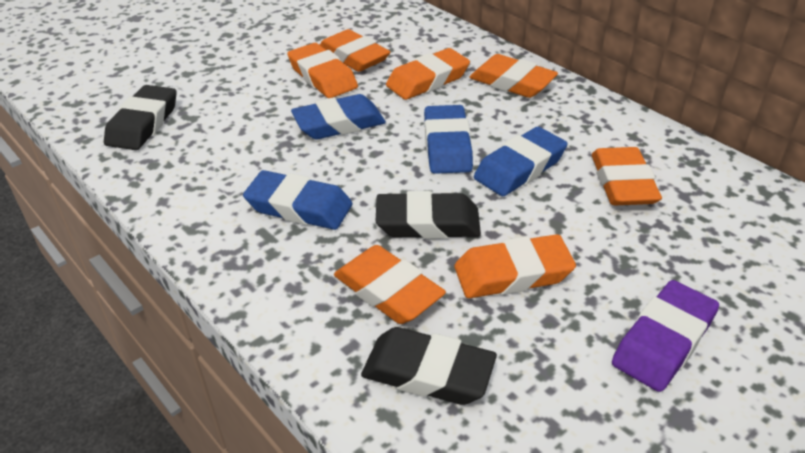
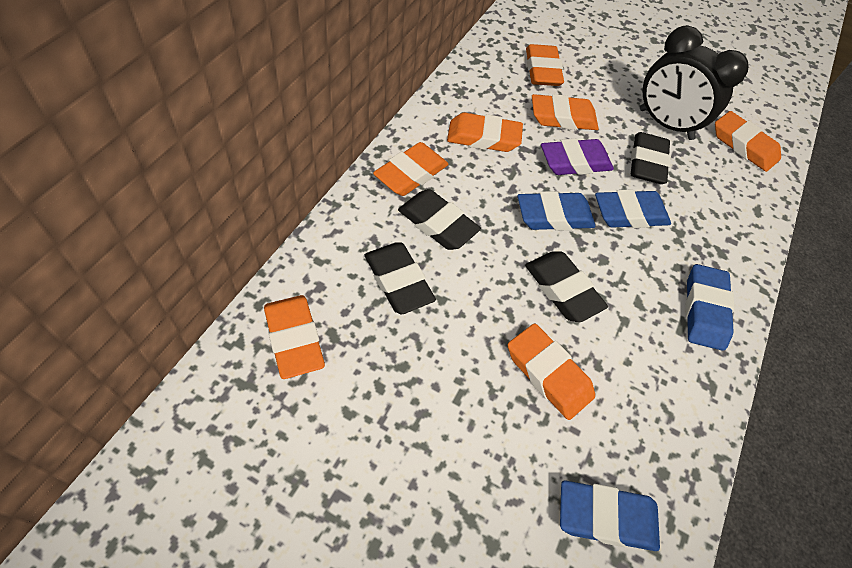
black clock: none = 0 -> [640,26,748,140] = 1
black eraser: [104,85,177,150] [361,327,497,405] [376,191,481,239] = 3 -> [365,242,436,314] [398,189,481,250] [525,251,608,322] [631,132,671,184] = 4

